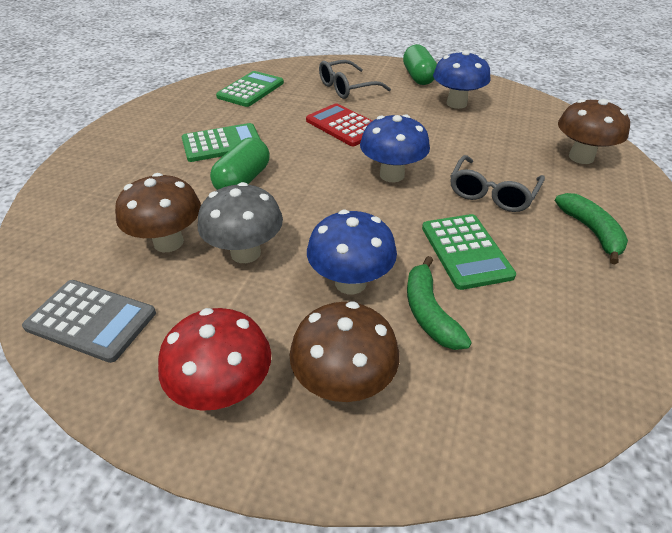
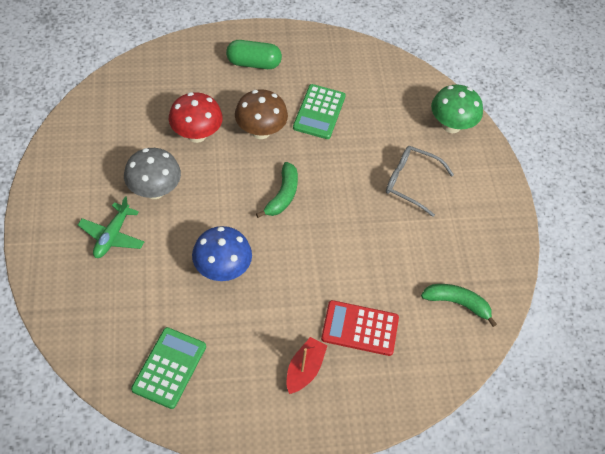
blue mushroom: [307,210,397,294] [360,114,430,182] [433,50,490,109] = 3 -> [192,226,252,281] = 1
brown mushroom: [115,173,201,252] [290,301,400,402] [558,99,630,164] = 3 -> [235,89,288,139] = 1
green calculator: [182,123,261,162] [216,71,284,107] [422,214,516,290] = 3 -> [131,327,206,409] [293,84,346,139] = 2
green capsule: [210,137,270,190] [403,44,437,85] = 2 -> [226,40,282,69] = 1
green mushroom: none = 0 -> [431,84,483,133] = 1
green plane: none = 0 -> [78,196,144,258] = 1
grey calculator: [22,280,156,363] = 1 -> none = 0
grey glasses: [319,60,391,99] [450,155,545,212] = 2 -> [386,146,454,217] = 1
red boat: none = 0 -> [287,337,327,394] = 1

